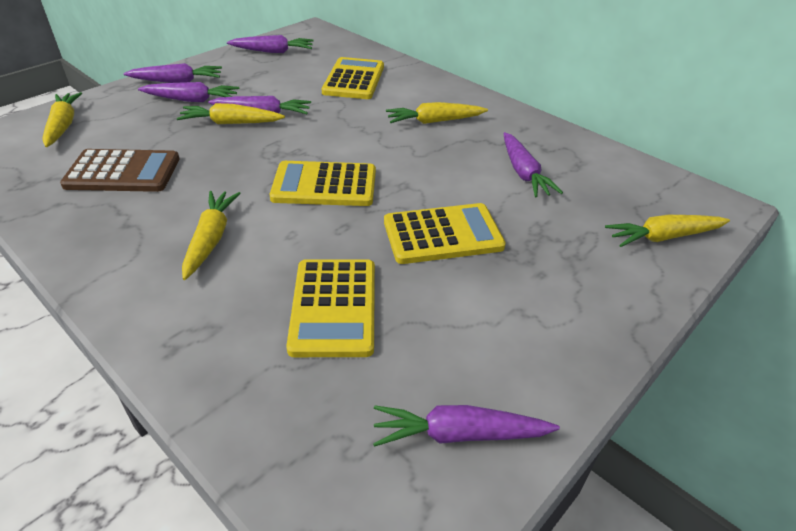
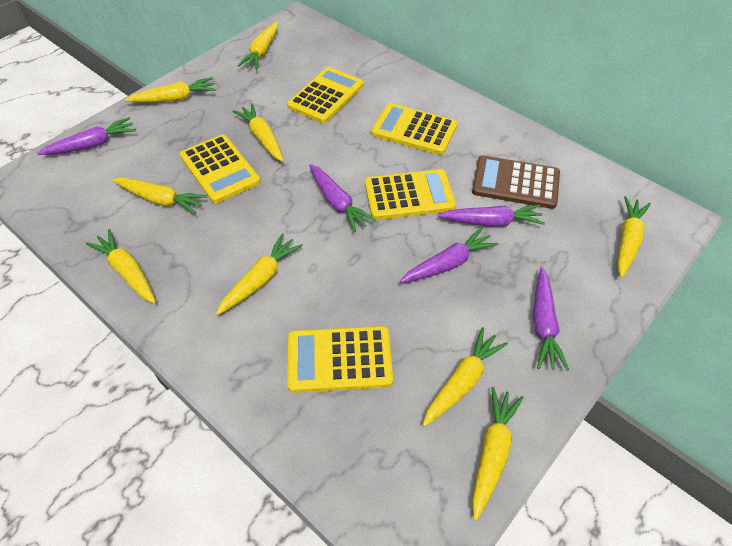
purple carrot: [123,63,222,83] [138,82,239,102] [208,96,311,114] [227,35,314,53] [373,405,560,447] [503,132,563,198] = 6 -> [37,117,136,155] [309,164,376,232] [400,227,499,283] [437,205,545,227] [533,268,569,371] = 5
yellow calculator: [270,161,376,206] [286,259,375,357] [322,57,384,99] [384,203,506,264] = 4 -> [180,135,260,203] [287,67,364,123] [287,326,393,393] [365,169,456,220] [371,103,458,155] = 5
yellow carrot: [43,92,82,147] [177,103,285,124] [182,191,241,280] [386,102,488,124] [605,215,730,247] = 5 -> [86,229,156,303] [112,178,207,214] [125,77,216,103] [216,233,303,315] [232,103,283,162] [238,22,278,70] [423,327,508,427] [472,387,524,520] [617,196,651,278] = 9

